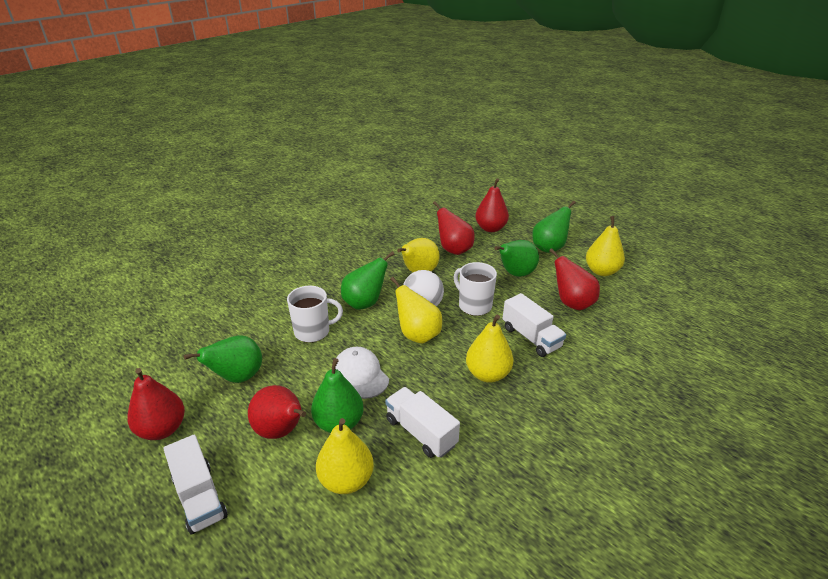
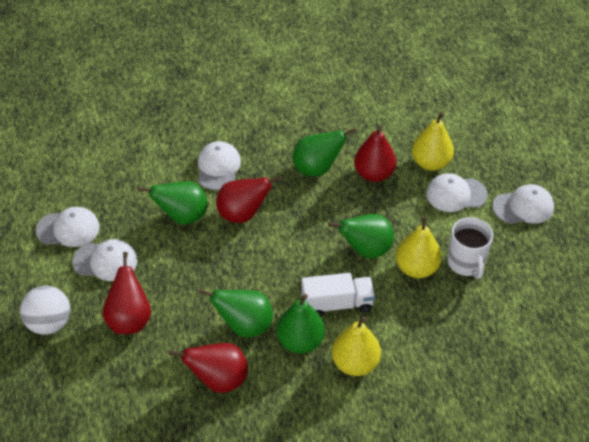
red pear: [127,368,185,440] [248,385,306,439] [433,201,475,255] [475,178,509,232] [549,248,600,310] = 5 -> [103,252,151,334] [169,343,248,393] [216,176,282,223] [354,126,396,182] = 4
white cap: [335,347,389,399] = 1 -> [36,207,100,247] [72,239,137,281] [198,141,241,190] [426,173,488,212] [492,184,554,224] = 5
white mug: [287,286,343,343] [454,262,497,316] = 2 -> [447,217,493,279] = 1
white truck: [163,435,228,535] [385,387,460,458] [502,293,566,357] = 3 -> [301,273,375,317] = 1
yellow pear: [316,418,374,494] [390,277,442,344] [397,238,440,272] [466,315,513,383] [586,216,625,276] = 5 -> [332,316,381,376] [396,216,442,278] [412,112,454,171] = 3

